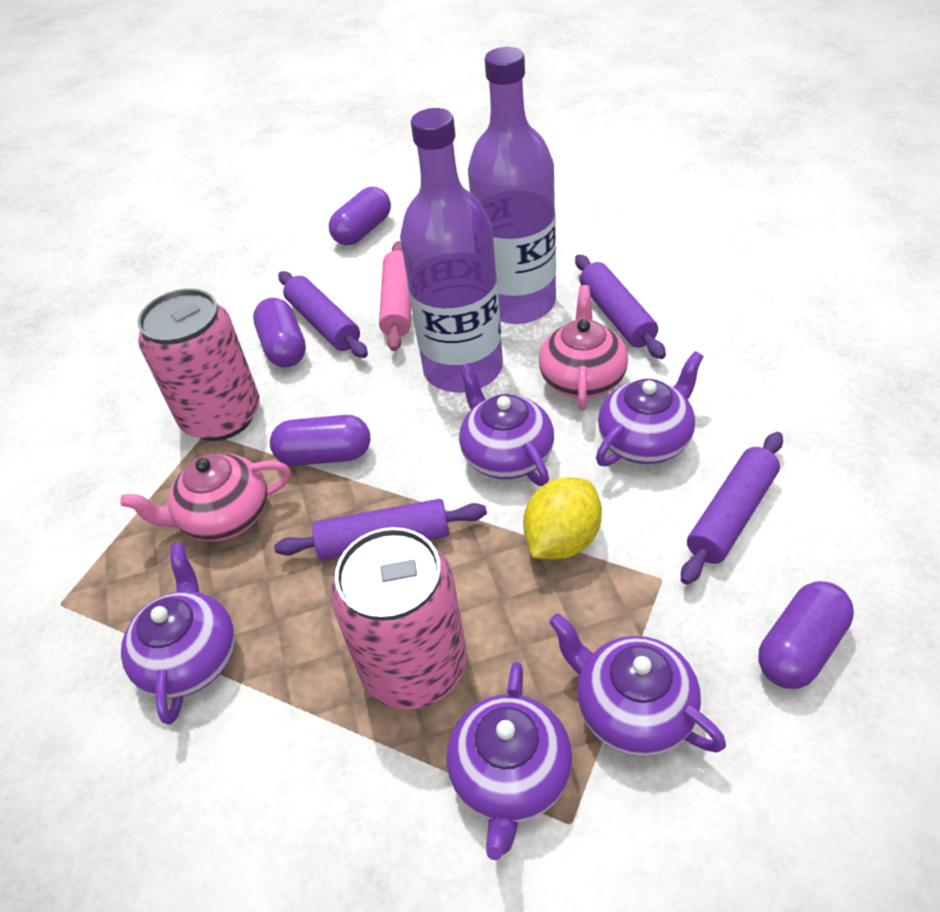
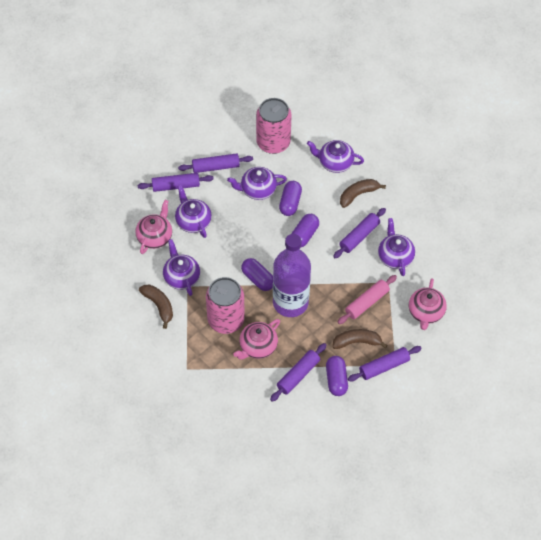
brown banana: none = 0 -> [139,285,173,329] [332,329,387,349] [340,179,386,208] = 3
pink teapot: [120,453,291,541] [539,285,628,411] = 2 -> [135,200,172,254] [233,319,280,360] [409,278,447,330] = 3
purple bottle: [400,108,503,392] [468,47,556,324] = 2 -> [273,234,311,317] = 1
purple rolling pin: [274,499,487,560] [278,271,368,358] [575,255,666,359] [681,432,783,585] = 4 -> [138,173,214,192] [178,153,253,173] [270,343,326,402] [333,208,386,258] [348,346,422,381] = 5
yellow lemon: [523,477,602,559] = 1 -> none = 0

